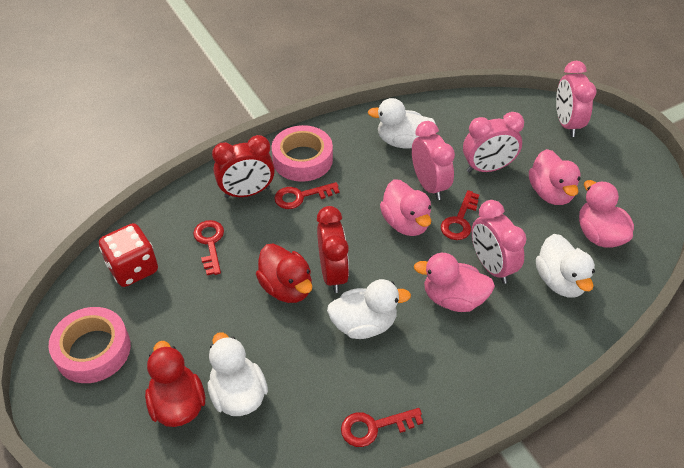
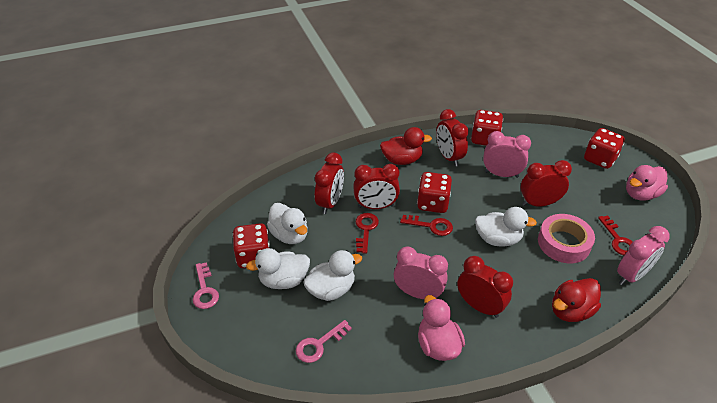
pink clock: [412,121,455,200] [463,112,524,173] [472,200,527,284] [556,61,597,137] = 4 -> [394,246,448,299] [483,131,531,178] [617,226,670,285] = 3
pink duck: [380,179,431,236] [414,253,495,312] [529,149,581,205] [579,180,634,248] = 4 -> [418,295,465,361] [626,165,668,201] = 2
pink key: none = 0 -> [193,262,219,309] [296,320,352,363] = 2
pink tape: [49,307,131,383] [272,125,333,182] = 2 -> [538,214,595,263] = 1
red clock: [212,135,275,198] [317,206,349,293] = 2 -> [315,153,344,214] [353,164,400,209] [436,109,469,166] [457,256,513,318] [521,160,572,207] = 5
red dice: [99,223,158,287] = 1 -> [232,223,270,268] [417,172,452,213] [471,110,503,146] [584,128,625,169] = 4
red key: [193,220,224,275] [274,182,340,209] [341,408,423,447] [441,190,479,240] = 4 -> [356,213,379,254] [400,215,453,236] [598,216,633,255] = 3

